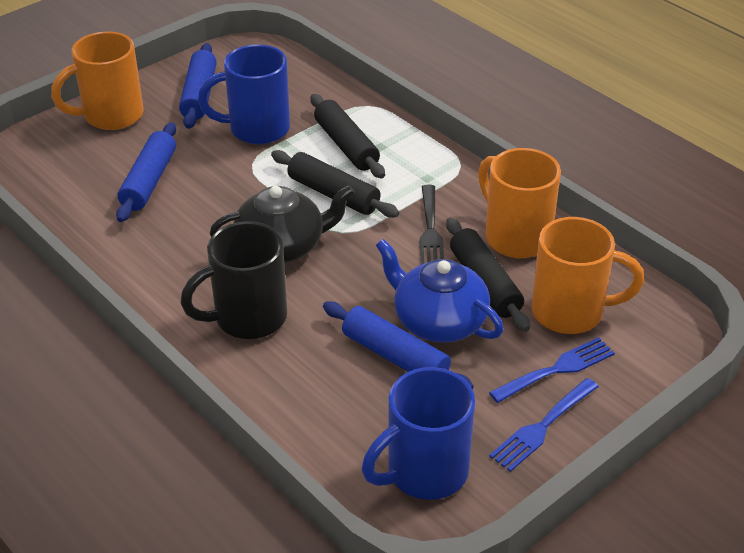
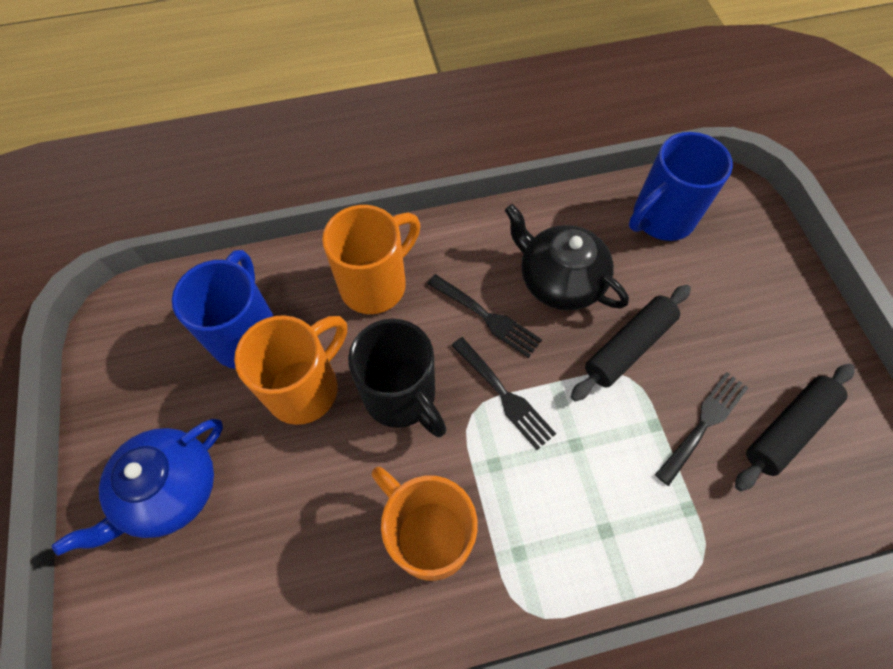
black fork: [420,185,444,265] = 1 -> [427,274,542,358] [451,337,556,450] [655,372,748,486] = 3
black rolling pin: [271,150,399,218] [310,94,385,178] [446,218,530,332] = 3 -> [571,285,691,401] [735,364,855,491] = 2
blue fork: [489,337,615,403] [489,378,599,472] = 2 -> none = 0
blue rolling pin: [116,122,176,222] [179,43,217,129] [323,301,474,389] = 3 -> none = 0

